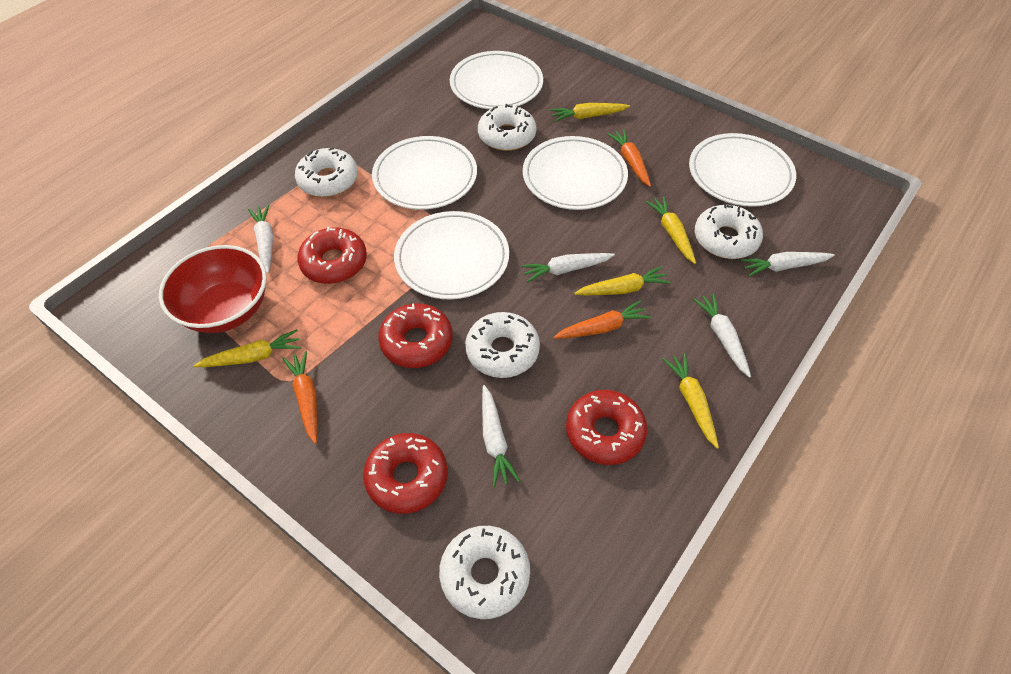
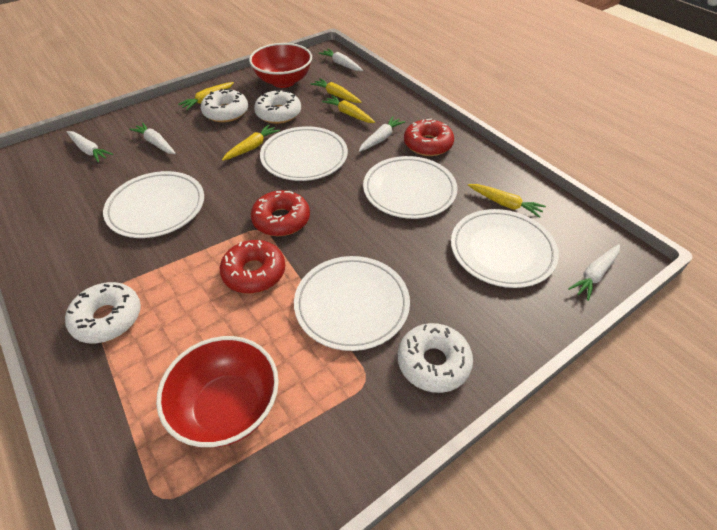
orange carrot: [282,351,317,444] [553,300,651,339] [607,129,651,187] = 3 -> none = 0
red bowl: [159,245,267,333] = 1 -> [156,336,279,447] [249,43,312,88] = 2
red donut: [297,227,367,284] [363,433,448,514] [378,303,453,368] [566,390,647,465] = 4 -> [220,240,285,293] [251,190,310,236] [404,119,454,156] = 3
white donut: [295,147,358,197] [439,526,530,619] [465,312,540,378] [478,104,536,151] [695,204,763,259] = 5 -> [65,282,141,344] [201,88,248,122] [254,90,301,124] [398,323,473,393] = 4

